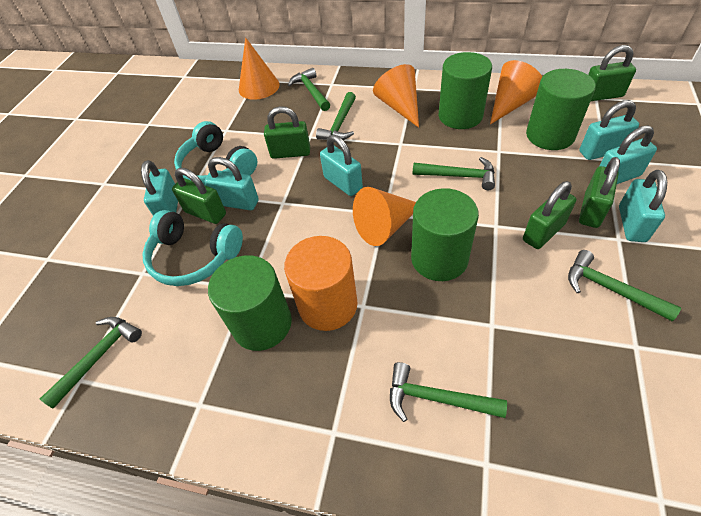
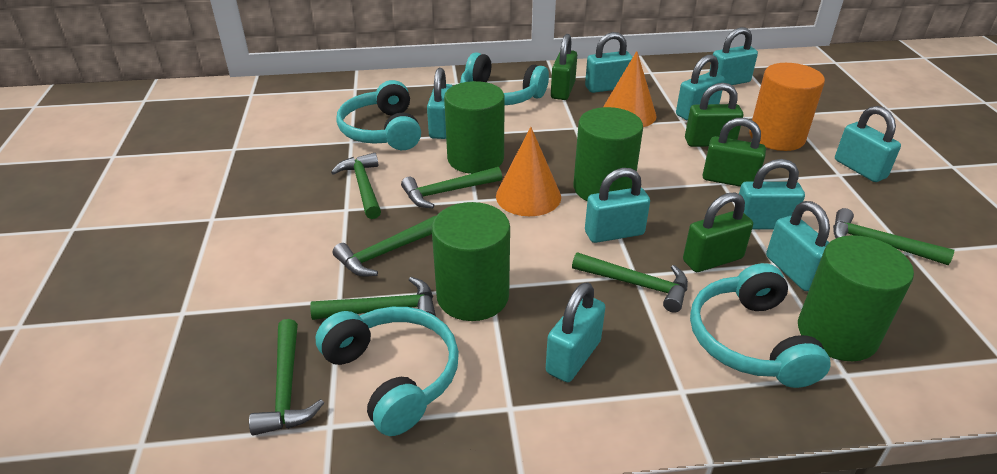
green hammer: [40,317,142,409] [288,68,330,111] [316,92,356,140] [390,362,507,422] [413,157,495,190] [568,250,681,321] = 6 -> [249,319,324,435] [310,277,436,320] [331,153,381,219] [333,216,436,277] [401,167,502,208] [572,252,688,313] [833,208,954,265] = 7
green padlock: [172,168,226,224] [264,106,310,159] [523,181,576,249] [579,157,620,228] [588,45,636,101] = 5 -> [551,34,577,100] [683,192,753,272] [685,83,743,147] [703,118,766,187] = 4
orange cone: [239,37,280,100] [353,187,416,246] [373,64,419,128] [490,60,542,124] = 4 -> [496,127,561,216] [603,51,657,127] = 2
turquoise headphones: [142,210,243,286] [174,121,257,186] = 2 -> [316,307,459,436] [336,80,421,150] [460,53,549,105] [690,263,831,388] = 4
turquoise padlock: [141,160,178,216] [204,157,259,210] [320,135,363,196] [579,100,639,160] [600,125,657,184] [619,170,667,242] = 6 -> [427,68,453,139] [546,282,605,382] [585,32,633,93] [585,168,650,243] [676,54,725,121] [709,27,758,85] [739,159,805,230] [766,201,830,291] [835,106,901,182] = 9

